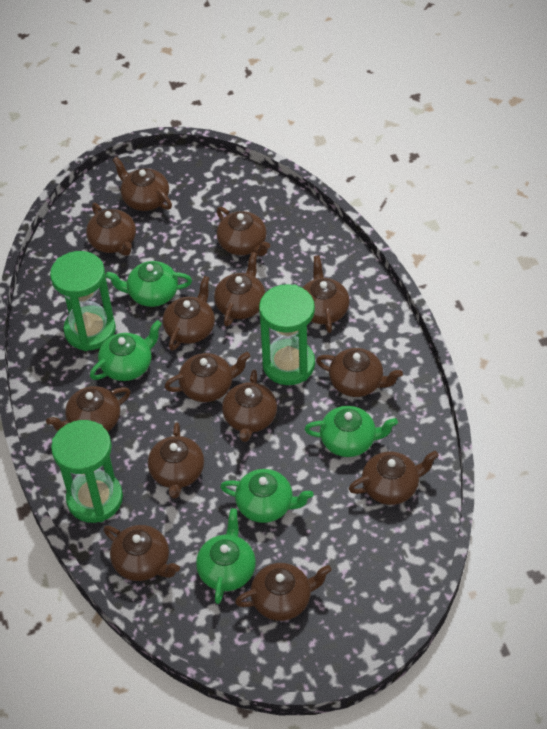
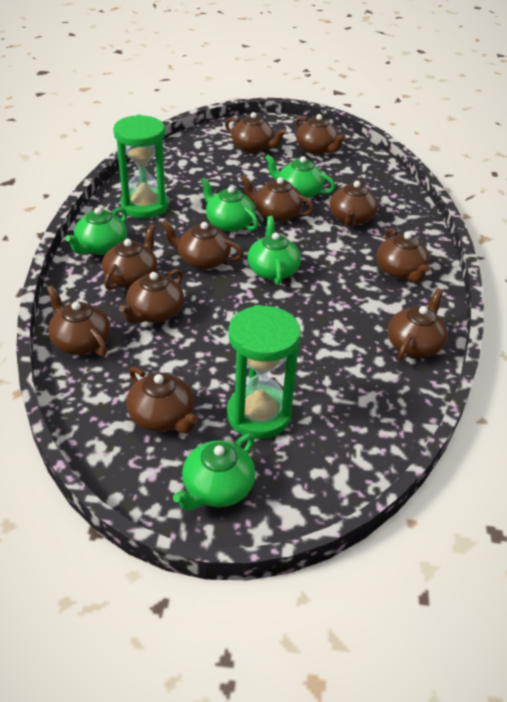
brown teapot: [46,386,131,432] [86,203,136,256] [103,525,180,581] [112,157,172,211] [148,422,204,498] [162,276,215,351] [164,352,250,402] [214,252,266,327] [217,207,270,256] [222,370,277,442] [235,563,332,621] [302,255,350,333] [316,348,403,397] [349,451,439,505] = 14 -> [47,285,110,356] [102,224,157,290] [119,269,184,324] [126,366,198,433] [161,220,243,270] [225,112,287,153] [240,175,314,222] [295,114,346,155] [330,179,378,227] [376,228,430,282] [388,288,448,361] = 11
green hourglass: [50,251,116,351] [51,420,123,523] [259,284,315,385] = 3 -> [113,115,168,219] [227,305,301,439] = 2

